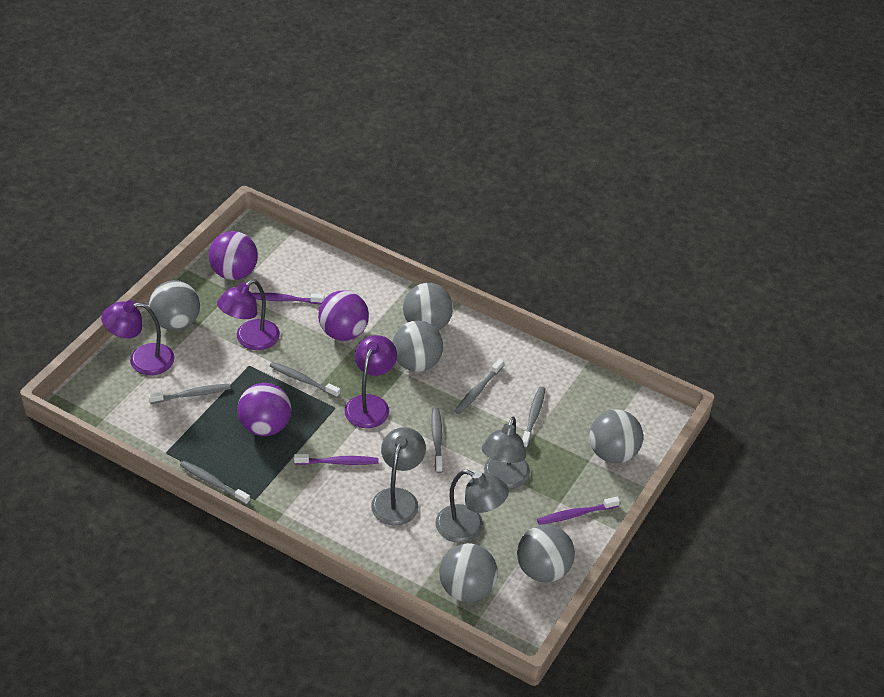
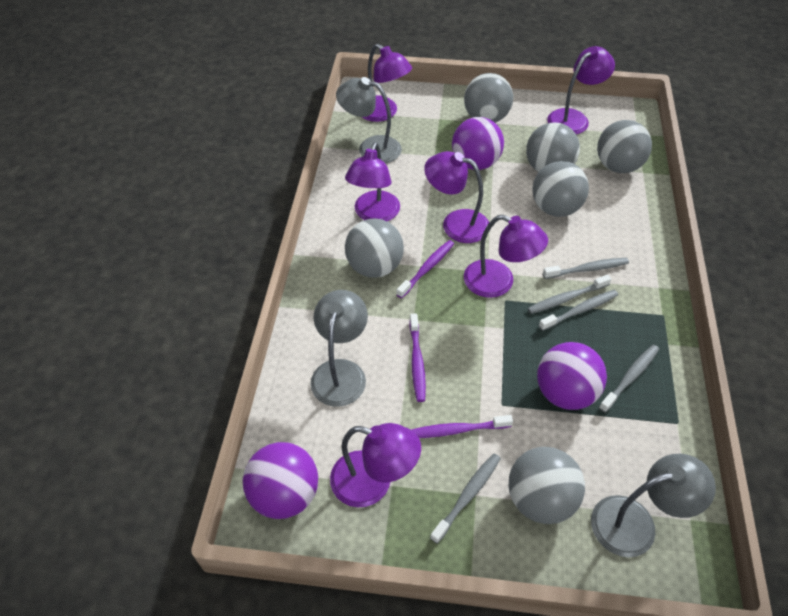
grey toothbrush: [148,384,231,404] [180,461,250,505] [270,362,340,398] [431,407,443,473] [455,359,504,414] [522,387,545,448] = 6 -> [430,453,501,544] [527,275,611,314] [539,290,618,331] [543,258,629,279] [599,345,659,413] = 5
purple lamp: [101,300,174,375] [217,279,280,350] [345,335,397,428] = 3 -> [330,423,421,507] [345,142,400,221] [362,44,412,122] [424,151,489,243] [464,215,548,298] [547,46,615,134] = 6

